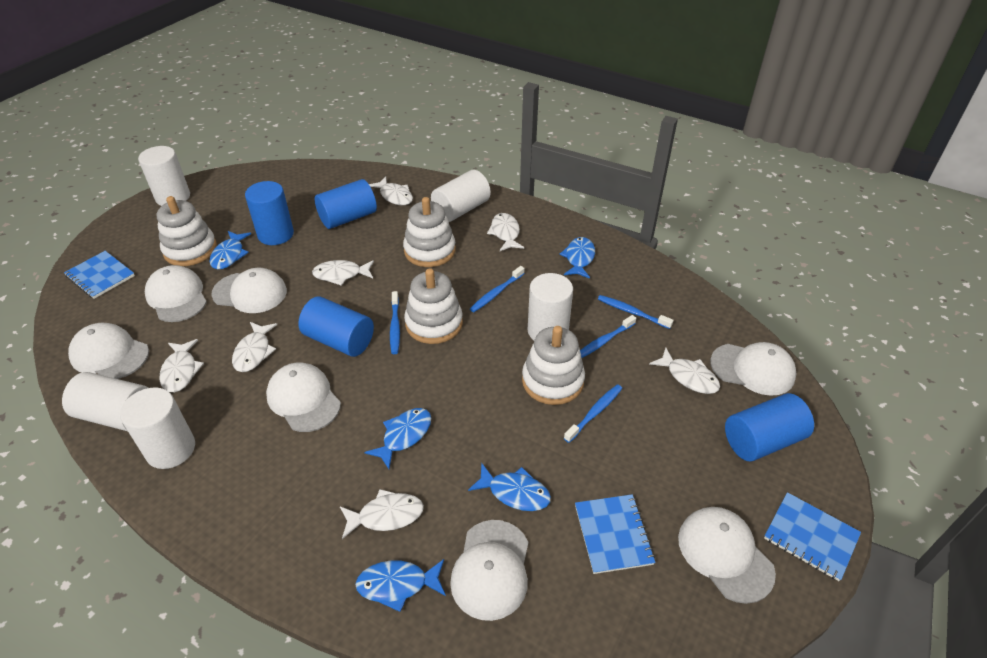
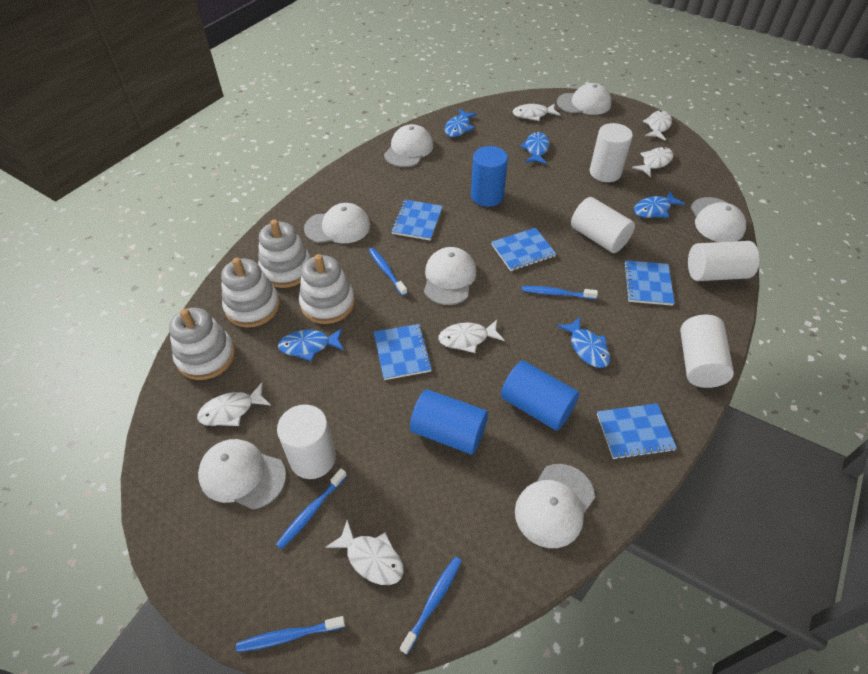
blue cylinder: [245,181,294,245] [298,297,374,357] [315,179,377,229] [725,393,814,461] = 4 -> [410,390,488,455] [471,146,508,207] [501,361,579,430] = 3
blue notebook: [64,251,135,299] [575,494,655,574] [764,492,861,581] = 3 -> [374,324,432,380] [391,200,443,241] [491,228,556,271] [597,403,677,460] [624,260,675,306] = 5
white fish: [159,339,204,392] [232,322,277,372] [312,260,374,286] [340,489,424,539] [369,176,413,205] [487,213,524,251] [649,348,720,394] = 7 -> [197,383,271,426] [326,520,404,585] [438,320,504,353] [513,104,560,121] [632,147,673,178] [642,110,672,141] = 6

